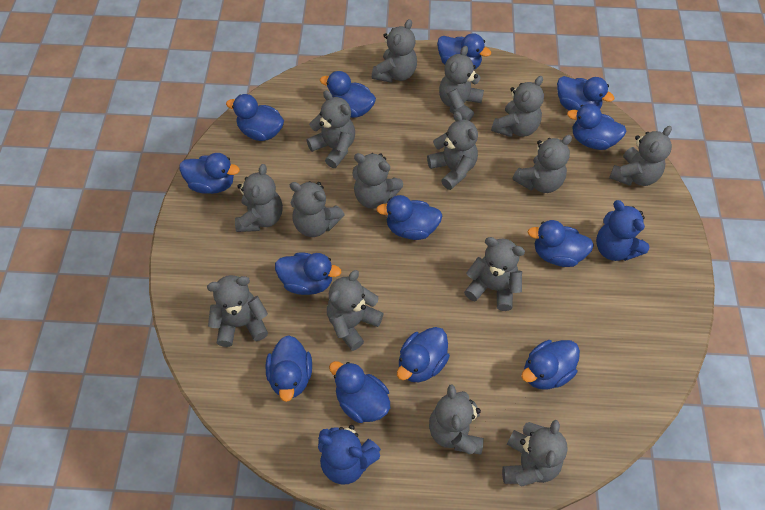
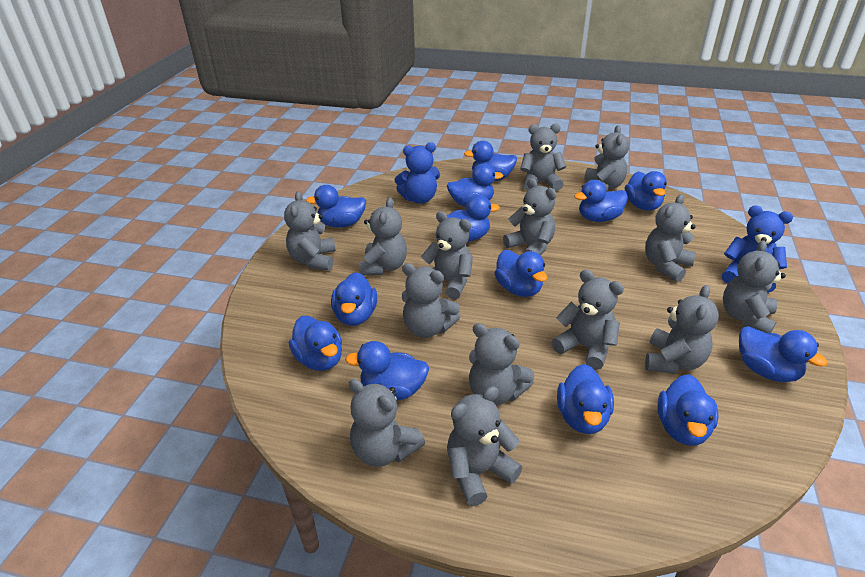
grey teddy bear: [207,275,268,347] [235,164,283,232] [290,181,345,237] [306,90,355,168] [327,270,384,351] [353,153,403,209] [372,19,417,83] [427,111,478,190] [429,385,484,455] [439,46,484,121] [464,237,525,311] [491,76,544,137] [502,420,567,487] [512,135,572,193] [609,126,672,186] = 15 -> [284,191,336,270] [349,379,425,467] [359,197,407,276] [401,263,461,338] [421,211,473,299] [447,386,522,506] [469,323,534,405] [503,178,556,256] [520,124,567,191] [552,270,624,370] [584,125,629,192] [645,194,696,282] [645,285,719,374] [723,240,786,333] = 14

